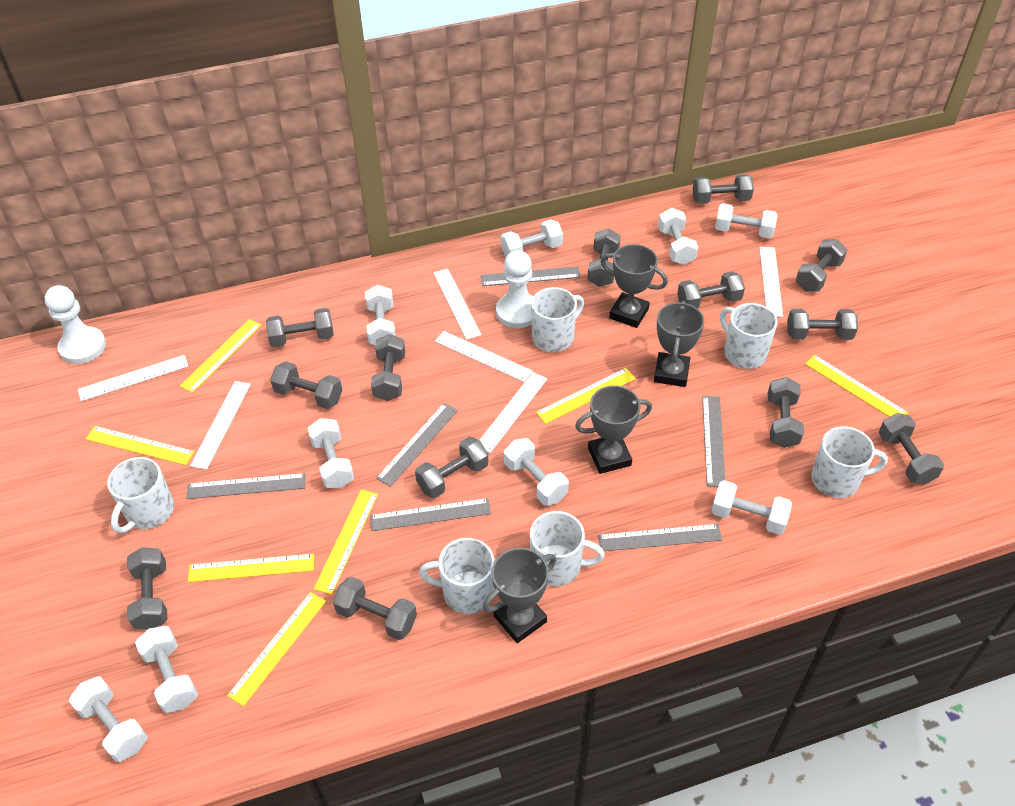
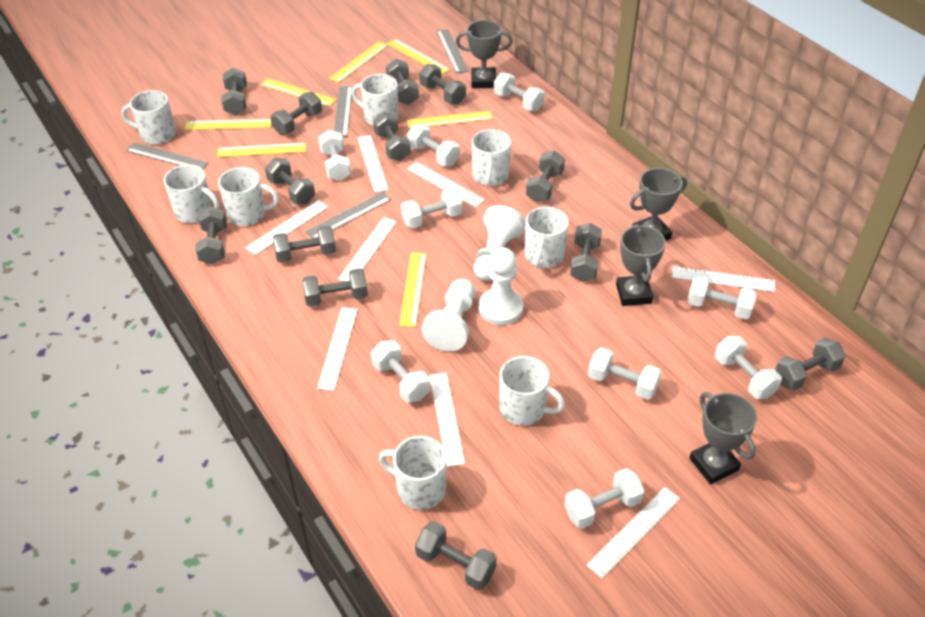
grey ruler: [186,473,306,499] [370,498,491,531] [376,403,458,487] [481,266,580,286] [598,524,722,551] [702,396,725,487] = 6 -> [126,142,208,169] [306,192,392,238] [334,86,352,137] [437,29,468,74] = 4
white mug: [107,457,174,534] [419,538,494,614] [530,511,605,586] [531,287,584,352] [720,303,777,369] [811,426,888,498] = 6 -> [121,90,176,145] [163,164,219,223] [218,167,279,226] [352,74,399,126] [379,436,446,510] [472,129,511,186] [500,356,565,426] [525,207,569,269] = 8
white pawn: [44,285,106,364] [496,250,533,328] = 2 -> [422,279,475,351] [474,205,525,281] [479,247,523,325] = 3
white ruler: [78,355,189,401] [190,381,251,470] [433,269,481,340] [435,331,533,382] [480,372,547,453] [759,247,783,317] = 6 -> [245,200,328,255] [317,307,358,391] [338,217,397,282] [357,135,389,192] [407,162,485,207] [429,373,465,467] [587,487,680,578] [672,266,775,292] = 8

